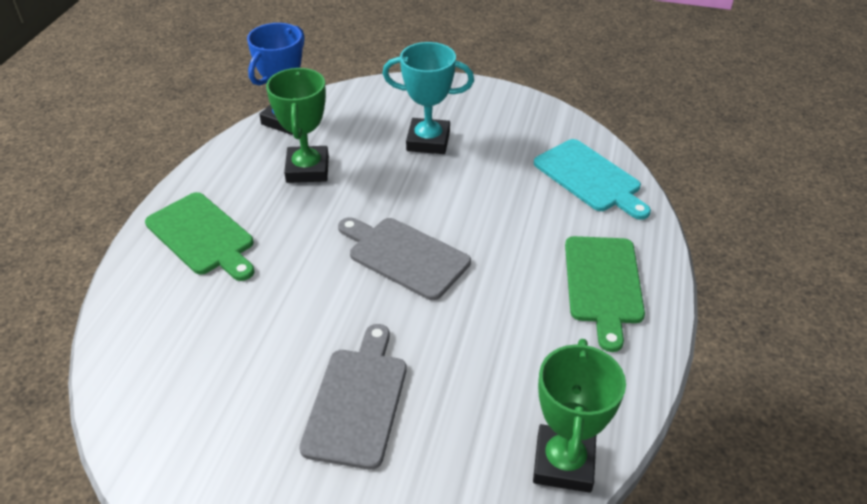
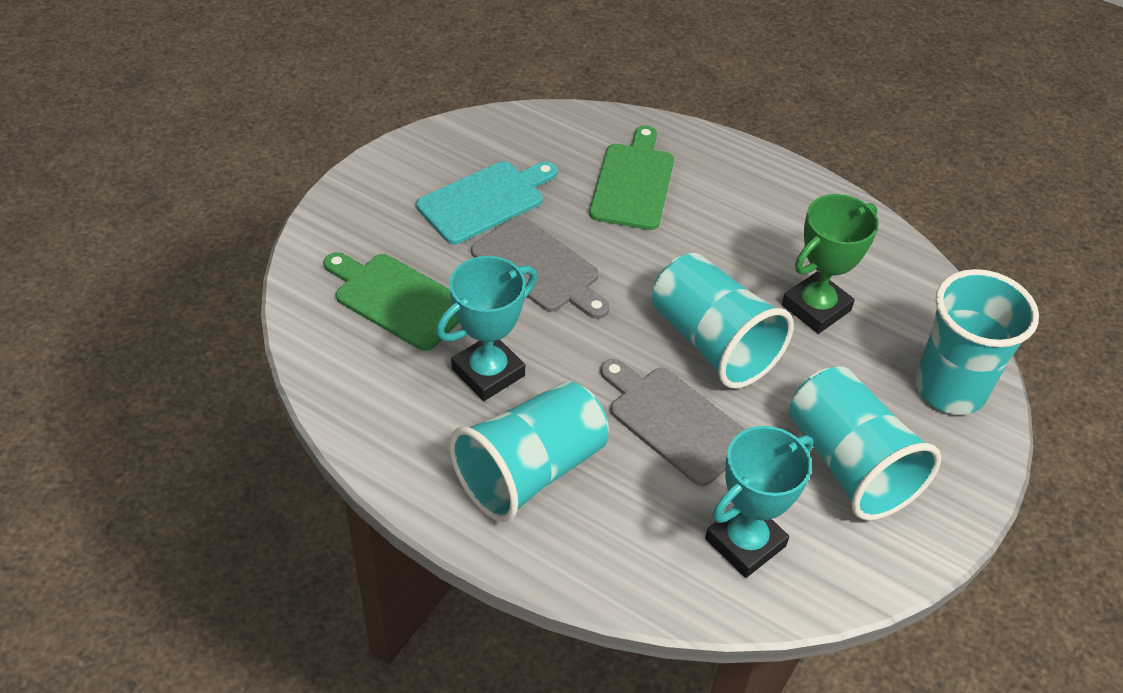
blue trophy: [247,23,305,135] = 1 -> none = 0
green trophy: [266,68,329,183] [533,339,626,493] = 2 -> [782,194,879,334] = 1
turquoise cup: none = 0 -> [449,381,609,522] [652,253,794,389] [789,367,941,520] [915,269,1039,415] = 4
turquoise trophy: [383,42,474,154] = 1 -> [436,256,537,401] [705,426,813,578] = 2

